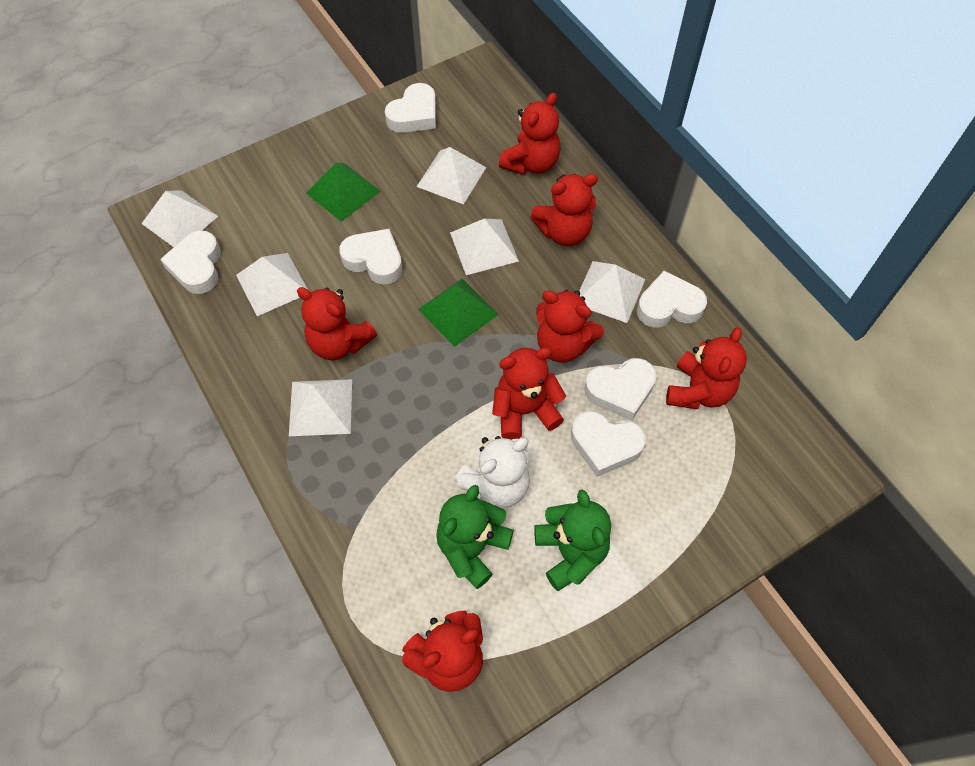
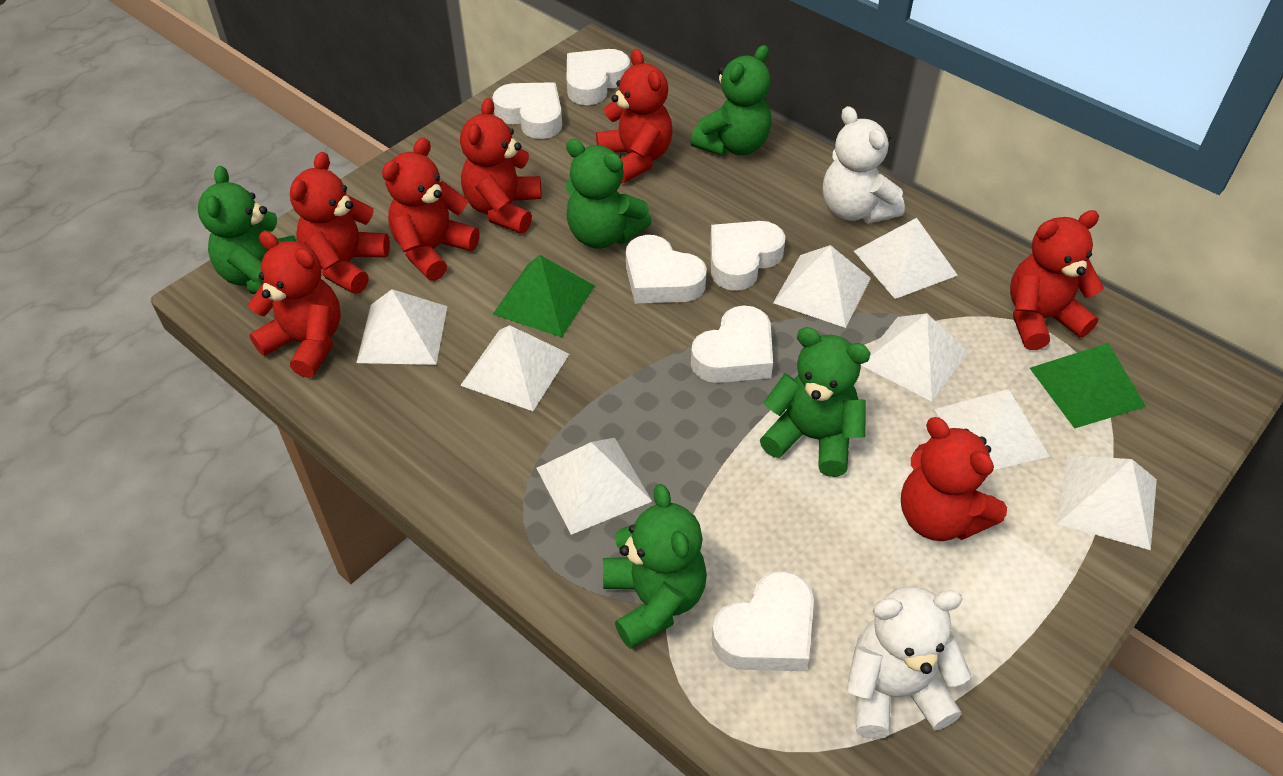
green teddy bear: [436,485,514,589] [534,490,611,591] = 2 -> [198,166,296,294] [566,139,652,249] [603,484,707,649] [691,45,772,156] [760,327,871,477] = 5
white pyramid: [141,190,218,247] [236,253,308,316] [289,379,352,436] [416,147,486,204] [450,219,519,275] [579,261,645,323] = 6 -> [356,289,448,365] [460,325,569,411] [536,438,652,535] [773,245,871,328] [854,218,958,299] [860,313,969,401] [934,389,1050,470] [1057,455,1157,550] = 8
white teddy bear: [454,436,530,508] = 1 -> [823,106,905,224] [846,587,971,739] = 2

